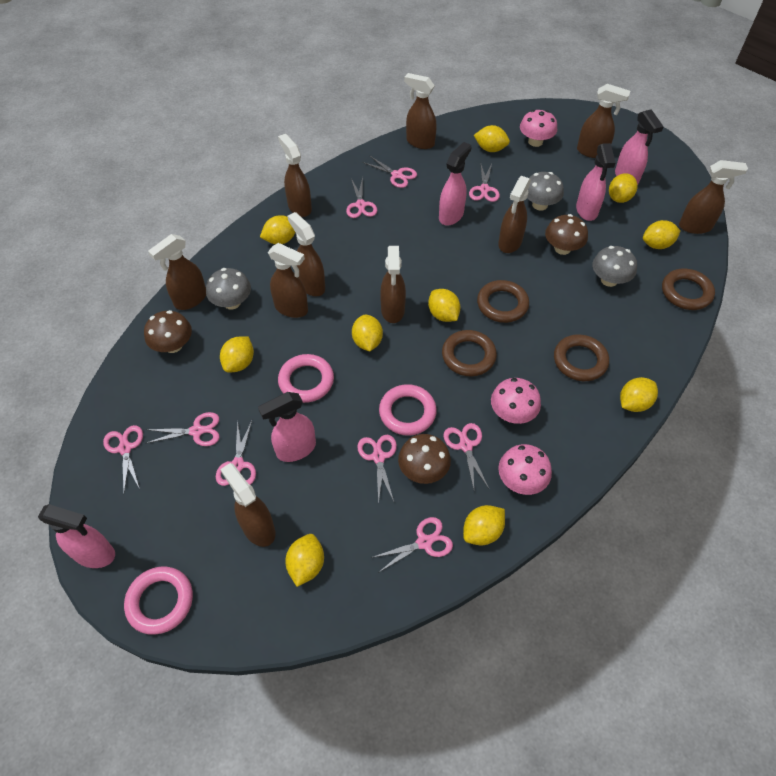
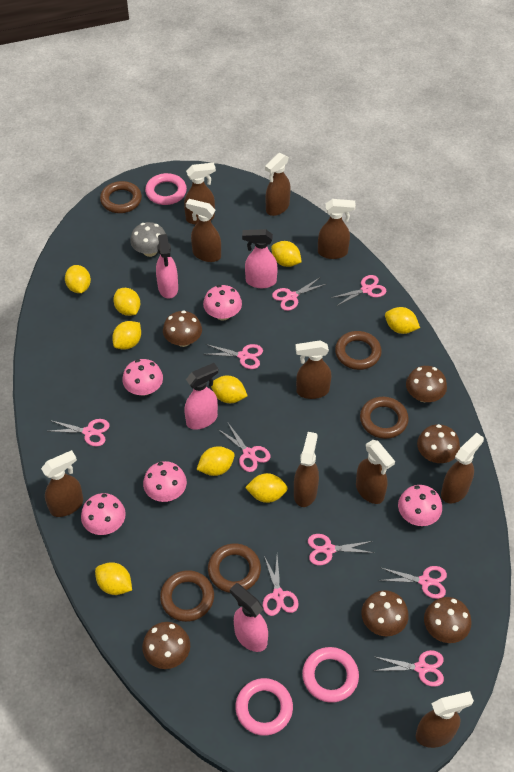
brown mushroom: [144,310,192,353] [398,434,451,484] [545,214,588,255] = 3 -> [142,622,190,669] [163,311,202,347] [361,590,409,636] [406,366,447,402] [417,424,460,463] [424,597,472,643] = 6
brown ring: [442,330,497,377] [477,280,529,323] [554,334,609,381] [662,269,715,310] = 4 -> [100,181,142,213] [160,570,214,622] [208,543,261,593] [335,331,382,370] [360,397,409,439] = 5
grey mushroom: [206,268,251,310] [527,172,564,211] [592,246,637,287] = 3 -> [130,222,166,257] = 1
pink mushroom: [491,378,541,424] [498,444,552,495] [520,110,557,147] = 3 -> [81,493,126,535] [122,359,163,396] [143,461,187,502] [203,285,242,321] [398,485,442,526] = 5
pink spray bottle: [38,504,115,568] [258,392,316,462] [439,142,471,225] [576,143,616,221] [615,109,664,185] = 5 -> [156,234,178,299] [184,363,219,430] [230,583,268,652] [242,229,278,288] = 4
yellow lemon: [220,336,254,372] [260,215,295,244] [285,534,324,587] [352,315,383,351] [428,289,461,322] [463,505,505,545] [474,125,510,152] [609,173,637,203] [620,377,658,412] [643,220,680,249] = 10 -> [65,265,91,293] [95,562,132,595] [112,321,141,350] [113,288,140,316] [197,446,235,476] [211,376,248,403] [245,473,288,503] [271,241,302,267] [385,307,420,334] = 9

